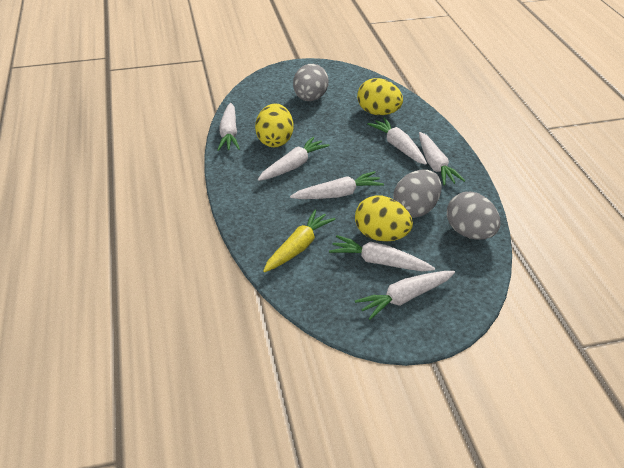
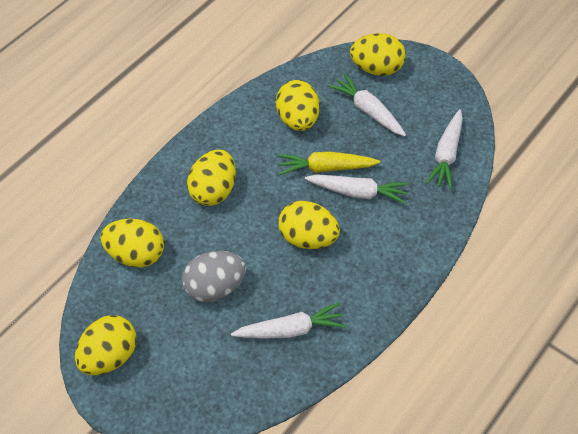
grey egg: [293,64,329,101] [393,170,442,217] [447,192,501,240] = 3 -> [182,251,246,302] = 1
white carrot: [217,103,240,151] [258,137,330,181] [290,171,384,199] [329,235,435,271] [355,271,455,320] [367,118,427,165] [419,132,465,185] = 7 -> [231,302,346,339] [305,174,409,204] [328,73,406,136] [426,109,463,190] = 4
yellow egg: [255,103,293,147] [355,195,413,242] [357,78,403,115] = 3 -> [75,315,137,375] [100,219,164,267] [187,149,236,206] [276,80,319,131] [278,201,340,249] [350,33,406,76] = 6

